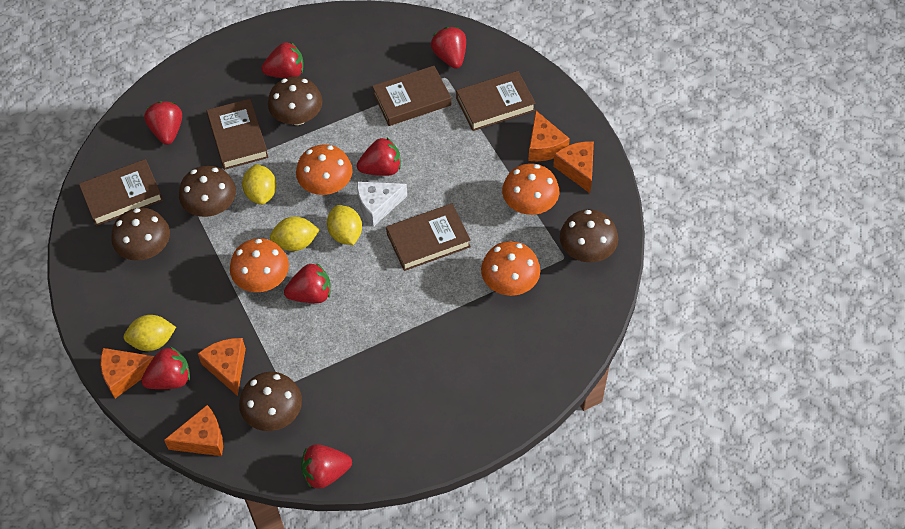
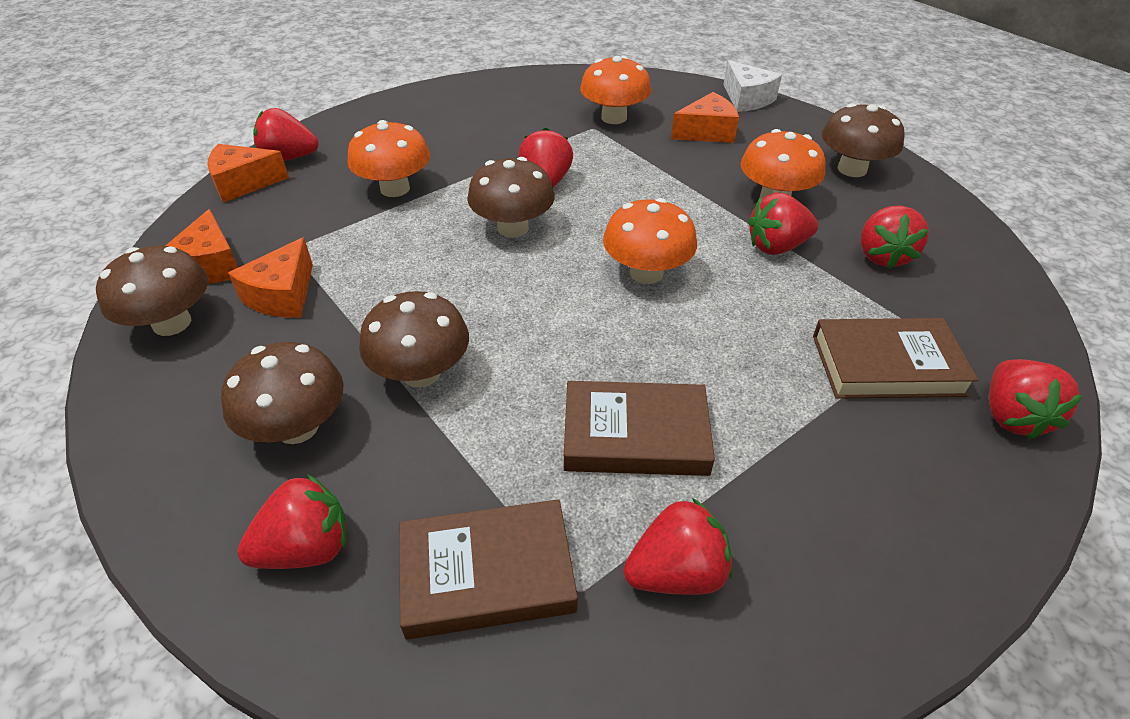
brown book: [79,159,163,226] [207,99,269,170] [372,66,451,126] [386,204,471,271] [456,71,536,131] = 5 -> [399,499,578,640] [564,381,715,476] [813,318,978,399] = 3
orange cheese: [100,348,154,398] [164,405,223,456] [198,338,246,396] [528,111,570,161] [553,141,594,193] = 5 -> [165,209,238,284] [207,144,289,203] [228,237,313,318] [671,92,739,143] = 4
yellow lemon: [124,315,176,351] [242,164,277,205] [270,216,320,251] [327,205,362,245] = 4 -> none = 0

